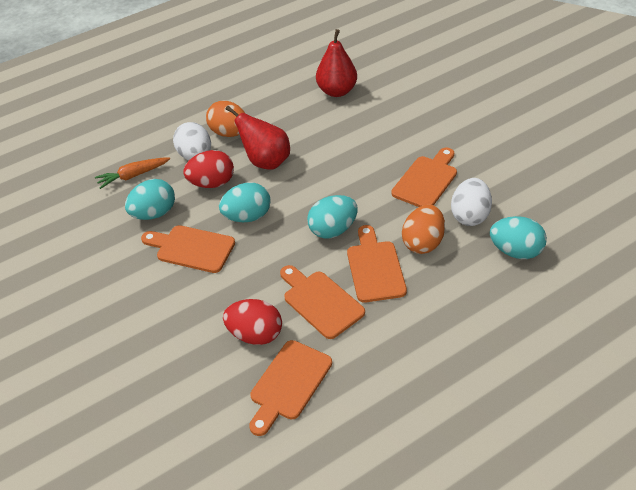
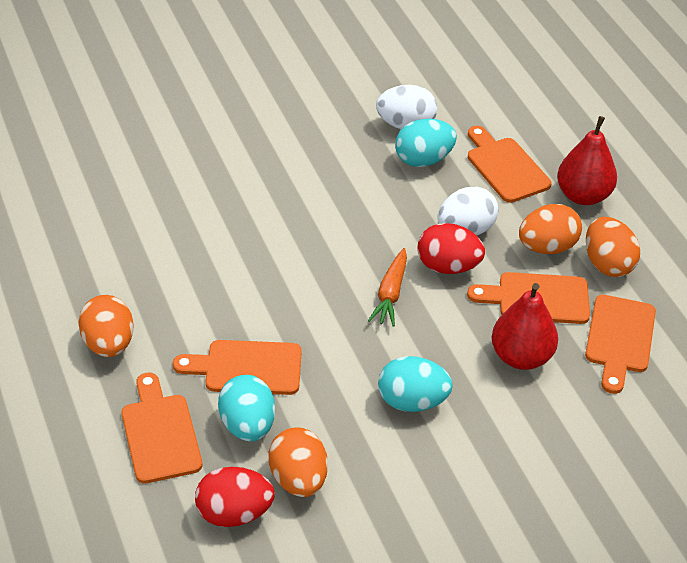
orange egg: [206,101,245,137] [402,205,445,254] = 2 -> [78,295,134,357] [269,427,328,497] [519,204,582,254] [586,217,640,277] = 4
turquoise egg: [125,179,175,220] [219,183,271,222] [307,195,358,238] [490,216,547,259] = 4 -> [218,375,275,441] [378,356,453,412] [395,119,457,167] = 3

